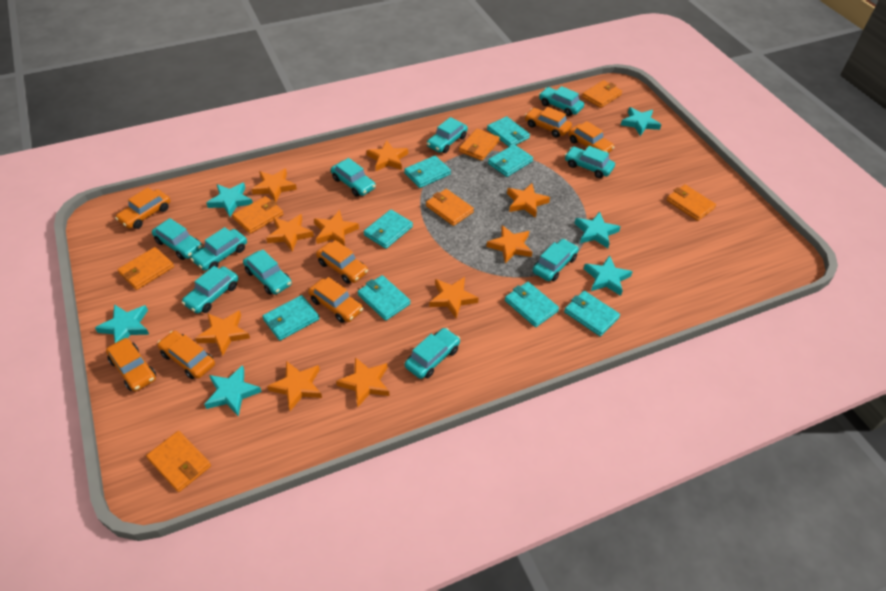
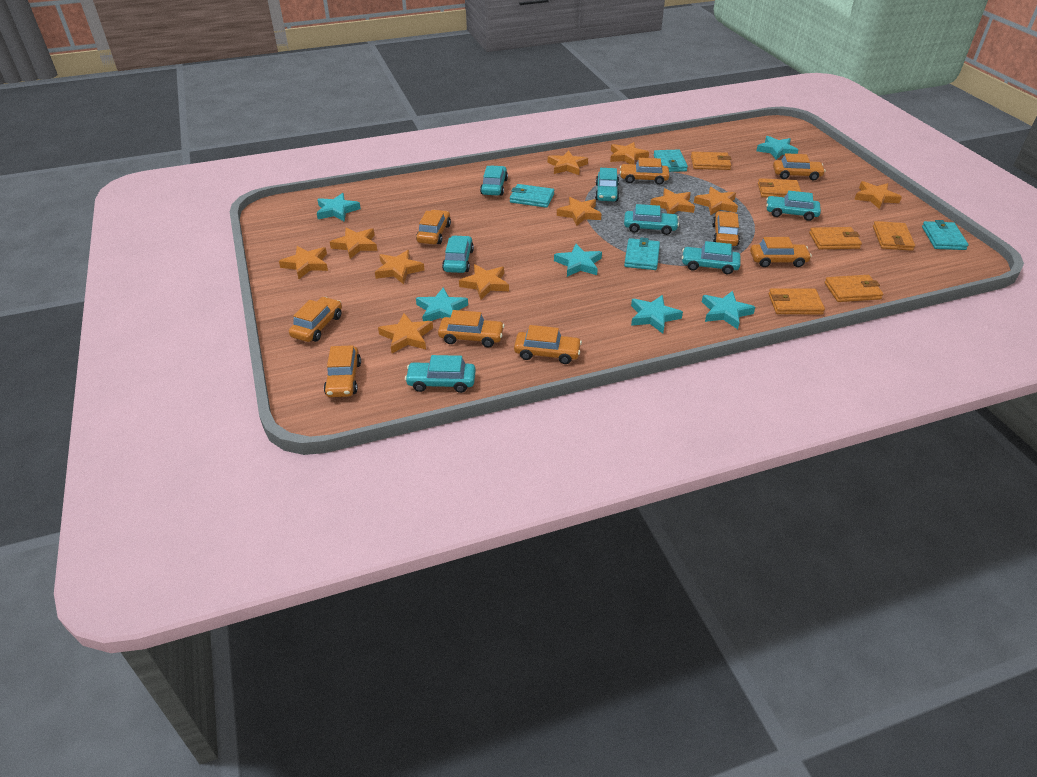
orange car: [106,338,156,391] [115,187,170,229] [157,331,215,379] [308,277,363,323] [316,240,368,284] [525,107,572,138] [568,121,614,153] = 7 -> [289,297,342,342] [324,345,361,397] [416,210,451,244] [438,310,505,347] [514,325,582,364] [620,158,669,185] [712,211,740,246] [750,237,812,267] [773,153,826,181] = 9
orange star: [195,310,250,356] [252,169,297,202] [266,214,314,251] [267,361,322,411] [314,210,359,246] [336,357,389,407] [367,140,408,171] [429,277,479,319] [487,225,532,264] [507,183,550,218] = 10 -> [279,246,328,279] [330,227,377,259] [375,250,424,284] [378,313,433,353] [459,264,509,300] [548,150,588,175] [557,197,601,226] [610,142,649,164] [650,188,695,214] [694,187,738,215] [854,181,902,209] = 11
orange wallet: [117,247,174,290] [146,431,211,492] [232,196,284,234] [426,189,474,226] [459,128,500,161] [582,80,622,108] [666,184,716,221] = 7 -> [691,152,731,170] [758,178,801,197] [769,288,825,314] [809,227,862,249] [825,275,883,302] [873,221,915,251] = 6
turquoise car: [152,218,203,260] [182,266,238,314] [191,227,247,271] [243,249,292,295] [331,158,376,197] [405,328,460,379] [427,117,468,153] [533,239,579,281] [539,86,584,116] [565,146,615,178] = 10 -> [405,355,476,393] [442,235,474,273] [480,165,508,196] [595,168,619,201] [624,204,679,235] [682,241,740,274] [766,191,821,221] = 7
turquoise wallet: [262,295,319,341] [357,275,411,321] [364,209,413,249] [404,155,451,188] [487,116,530,147] [488,144,533,177] [505,282,559,327] [564,291,620,337] = 8 -> [510,184,554,208] [624,238,660,270] [654,149,688,172] [922,220,969,250] = 4

